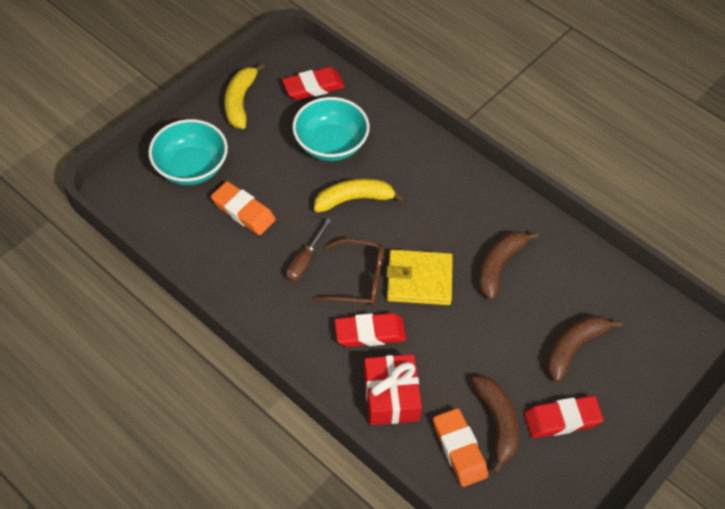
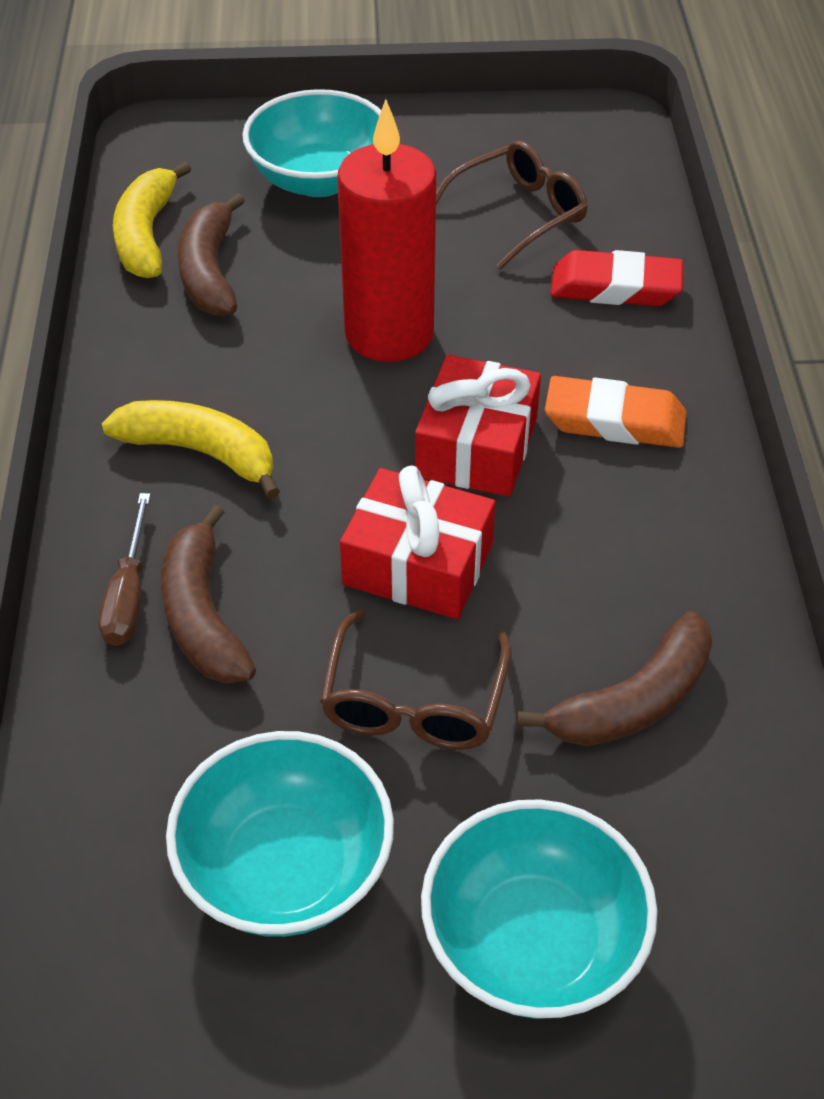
brown glasses: [313,239,384,306] = 1 -> [320,609,511,750] [436,140,588,269] = 2
orange eraser: [211,181,276,235] [433,408,488,487] = 2 -> [545,376,687,448] = 1
red candle: none = 0 -> [337,99,436,362] = 1
red eraser: [282,67,345,100] [335,313,406,347] [524,396,604,438] = 3 -> [550,250,683,306] = 1
red gift: [364,354,422,425] = 1 -> [340,466,495,619] [415,355,541,497] = 2
turquoise bowl: [148,119,228,185] [292,97,370,161] = 2 -> [166,731,394,937] [242,89,381,197] [421,799,658,1019] = 3
yellow wallet: [386,250,453,305] = 1 -> none = 0

